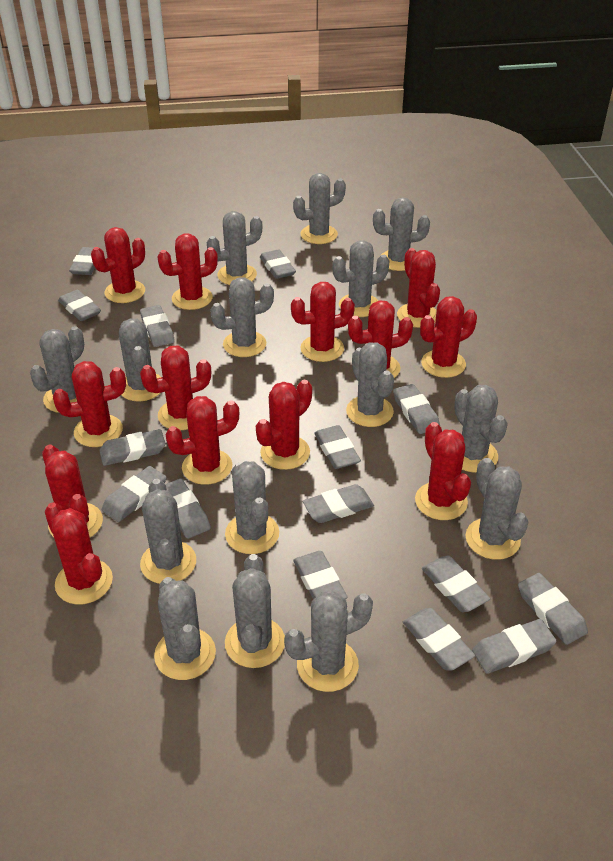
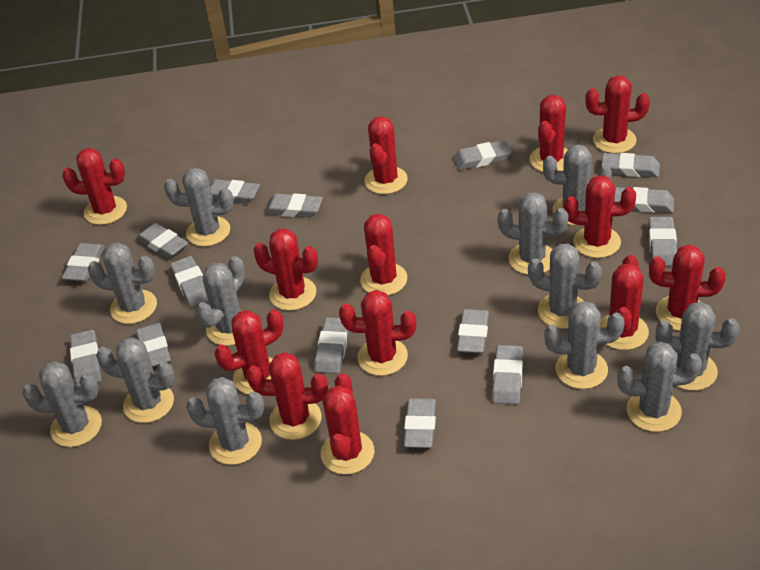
grey cactus: [30,326,84,413] [119,319,161,402] [140,479,196,584] [154,577,216,680] [207,211,262,285] [210,277,274,357] [225,461,279,554] [225,554,285,668] [284,591,373,692] [293,173,346,244] [332,240,389,317] [346,342,394,427] [373,197,430,271] [454,385,508,473] [466,458,528,560] = 15 -> [22,361,102,447] [88,242,157,324] [96,337,175,423] [164,168,234,247] [186,377,264,465] [196,256,245,346] [498,192,569,275] [528,244,602,329] [543,145,612,226] [544,301,624,389] [617,342,702,432] [656,302,739,391] = 12

